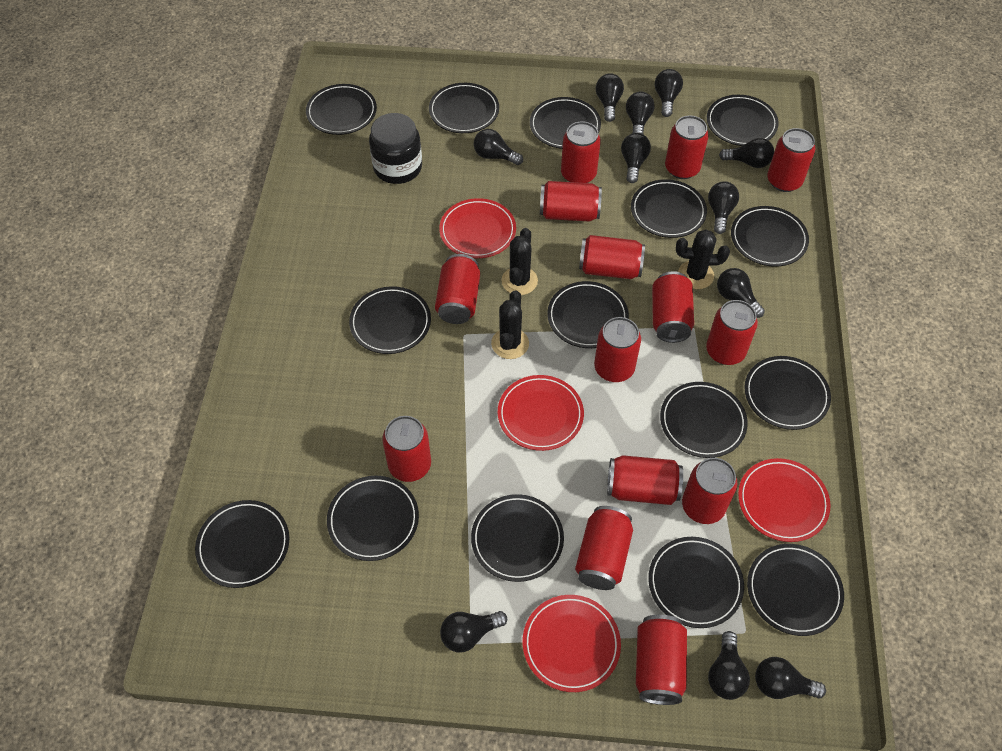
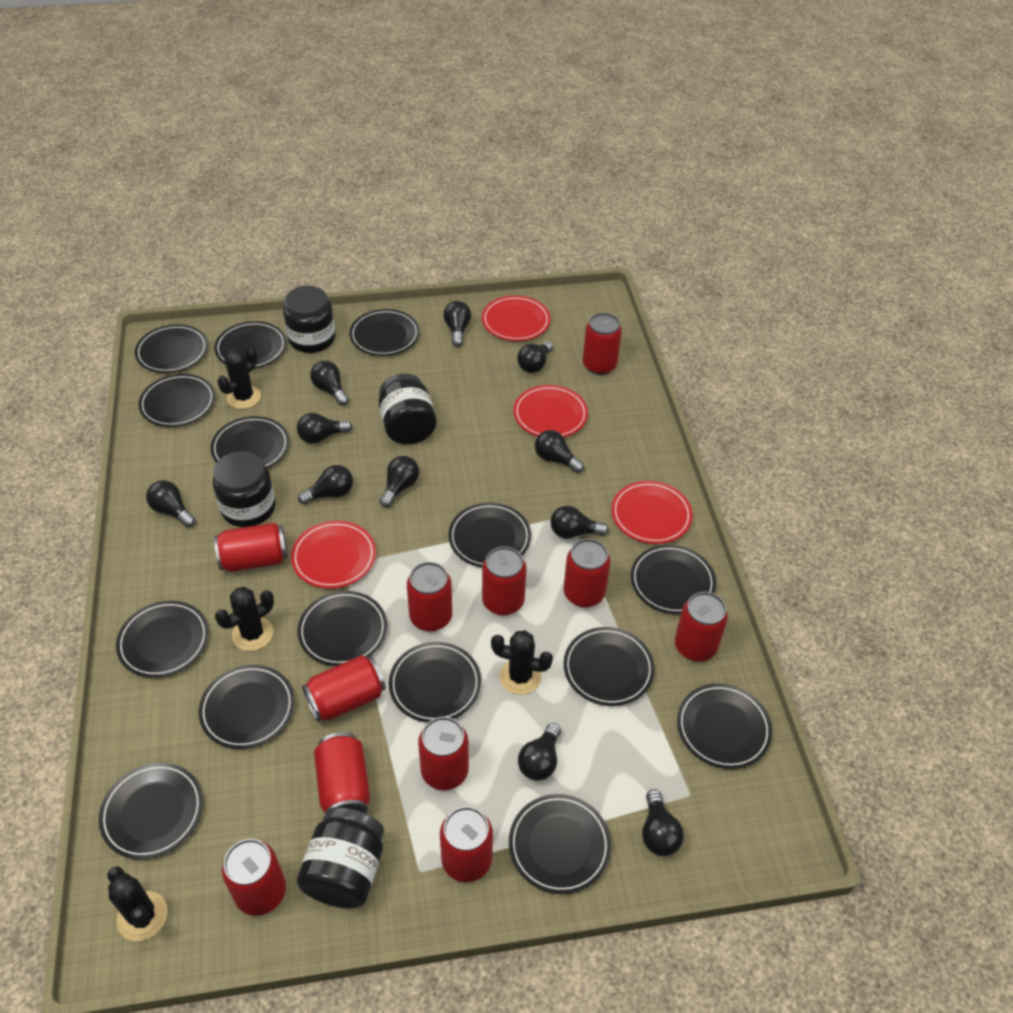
black cactus: [491,290,529,359] [502,228,538,295] [676,230,730,289] = 3 -> [107,866,168,941] [215,587,274,651] [217,347,261,409] [491,630,553,695] = 4
black jar: [369,113,422,184] = 1 -> [213,451,276,527] [283,286,336,353] [297,807,384,909] [378,373,437,444] = 4
red can: [382,416,431,482] [435,254,480,324] [540,181,602,222] [561,121,601,183] [575,506,633,590] [579,235,645,279] [594,317,641,382] [607,455,683,505] [636,615,687,705] [652,271,694,343] [665,116,709,179] [682,458,737,524] [706,300,758,365] [767,128,815,192] = 14 -> [214,523,288,572] [222,839,286,916] [302,655,386,722] [314,732,370,814] [407,562,452,631] [418,717,469,790] [440,807,493,882] [482,546,526,615] [563,539,611,607] [583,313,622,375] [675,592,728,661] = 11

